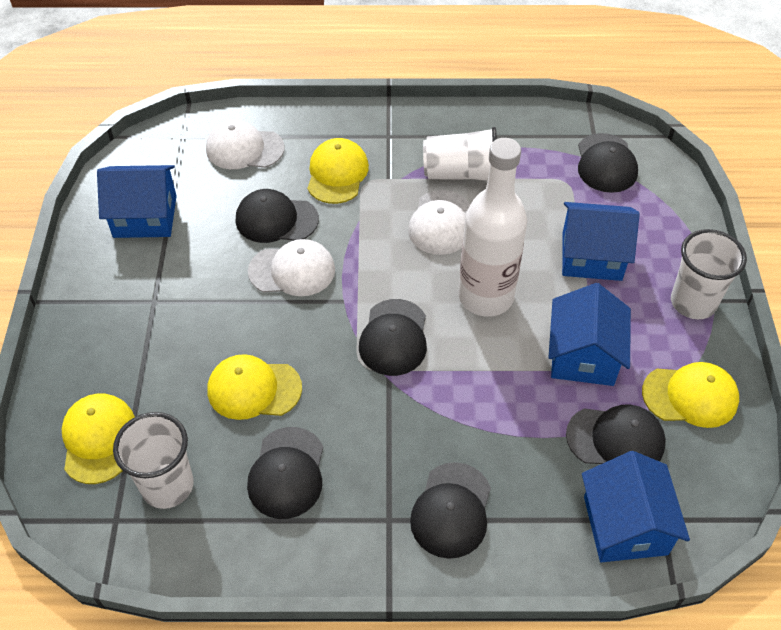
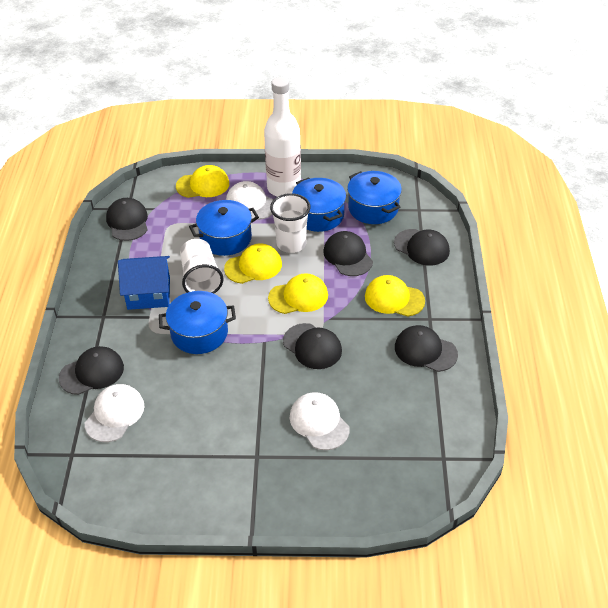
blue house: [97,165,177,238] [549,283,631,386] [562,202,640,281] [582,451,690,562] = 4 -> [118,256,170,310] = 1
blue pot: none = 0 -> [159,291,236,354] [189,200,259,256] [292,177,346,232] [347,171,402,224] = 4
white cup: [113,412,194,509] [423,127,497,181] [671,229,747,319] = 3 -> [180,239,224,294] [270,193,311,253] = 2

